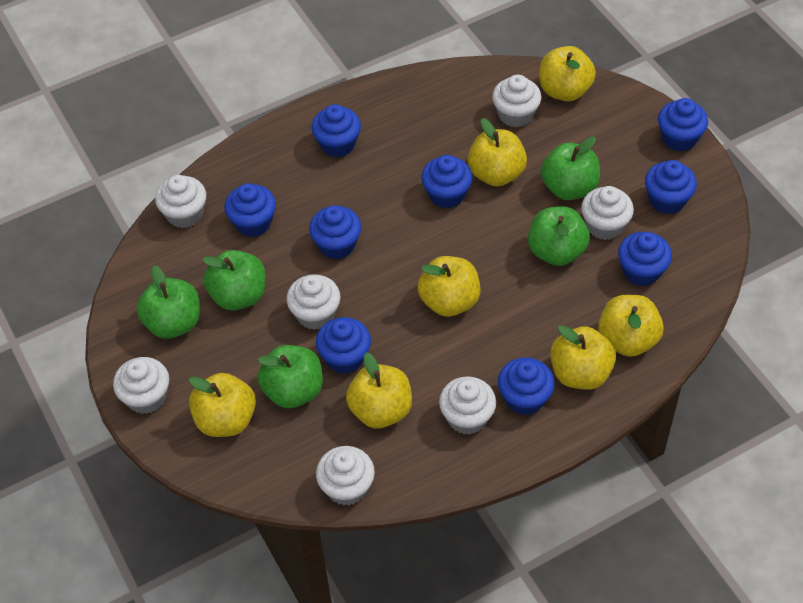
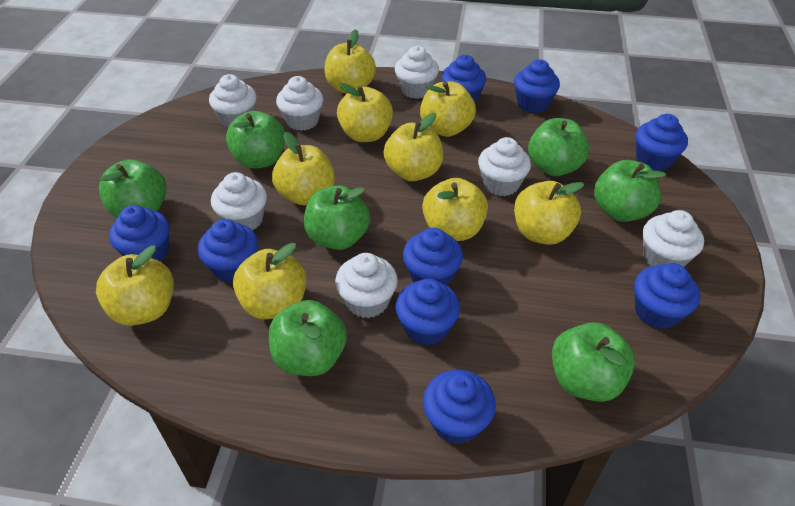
green apple: [136,265,200,339] [202,250,266,310] [257,345,323,408] [528,206,590,266] [541,137,600,200] = 5 -> [99,159,167,218] [226,111,285,169] [269,300,347,376] [304,185,370,250] [528,118,589,176] [552,322,635,402] [594,160,666,222] = 7
yellow apple: [189,373,256,437] [346,352,412,428] [418,256,481,317] [468,118,527,186] [540,46,596,101] [550,325,616,390] [598,295,664,357] = 7 -> [96,245,174,326] [233,243,307,319] [272,132,335,205] [324,29,376,94] [337,83,393,142] [384,113,443,181] [420,81,476,137] [422,178,488,241] [514,181,584,245] = 9

